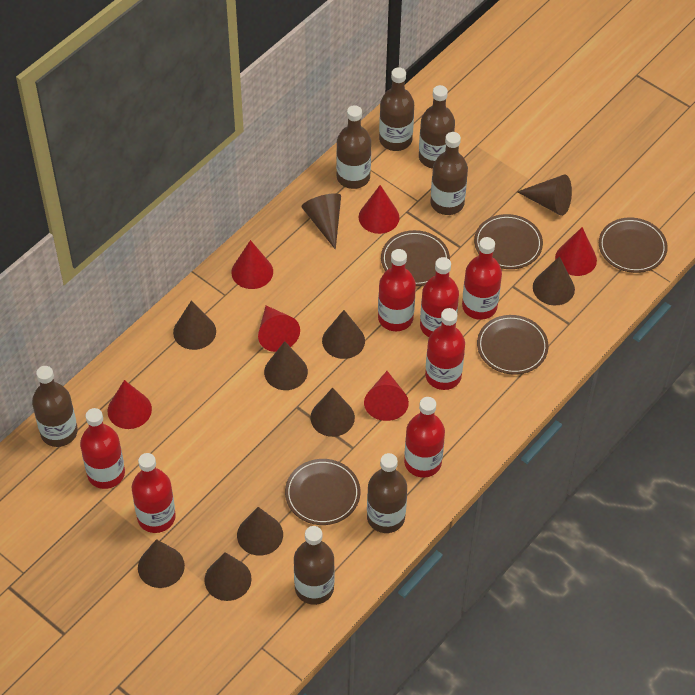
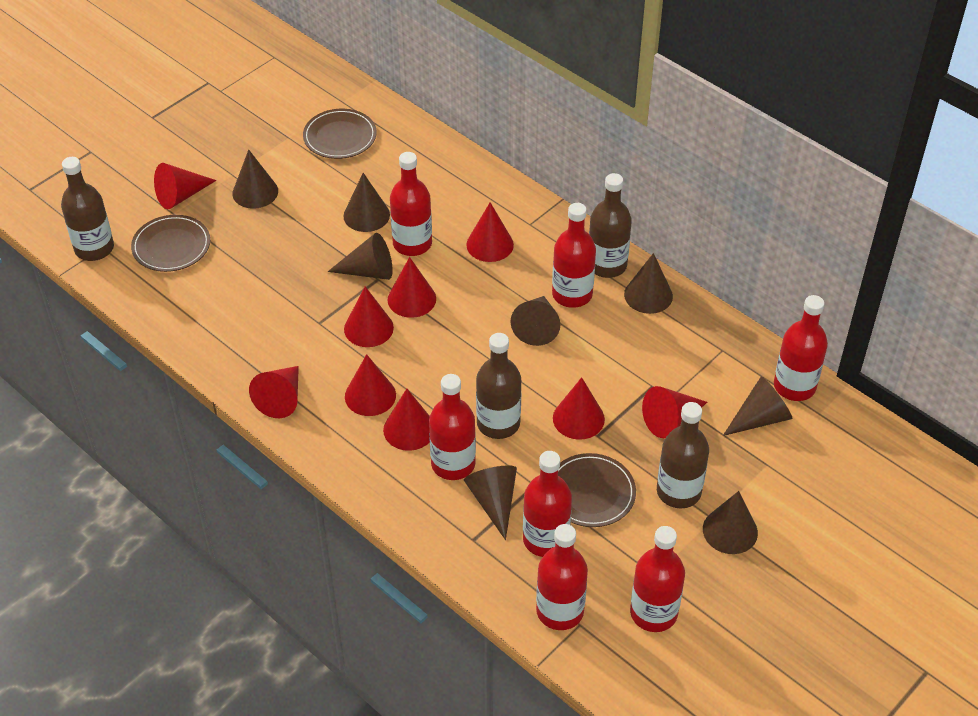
brown bottle: [32,366,78,447] [294,526,335,605] [336,105,371,189] [367,453,407,533] [379,67,414,151] [419,85,455,169] [431,132,468,215] = 7 -> [61,157,114,261] [476,333,521,439] [589,173,632,278] [657,402,709,508] = 4
brown cone: [138,539,185,588] [173,301,216,350] [204,552,252,601] [237,507,283,556] [264,341,308,390] [301,193,341,250] [310,388,355,437] [322,310,365,359] [517,174,572,216] [533,256,575,305] = 10 -> [232,149,278,209] [328,233,393,280] [343,173,390,232] [464,465,517,540] [510,296,560,346] [624,253,673,314] [703,491,758,554] [723,376,792,436] = 8
brown plate: [285,459,360,525] [381,230,450,286] [474,214,543,269] [477,315,548,375] [599,218,668,273] = 5 -> [131,215,210,272] [303,109,377,159] [558,453,636,527] = 3
red cone: [108,380,152,429] [231,240,273,289] [258,305,300,352] [359,185,400,234] [364,371,409,421] [555,227,597,276] = 6 -> [154,163,217,209] [249,366,299,418] [344,286,394,347] [345,354,396,416] [383,389,430,451] [388,257,436,318] [466,202,514,262] [553,377,605,440] [642,386,707,438] = 9

